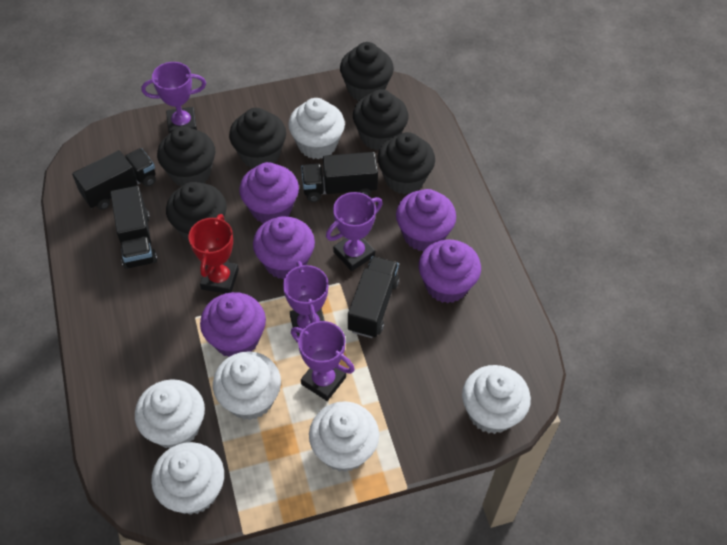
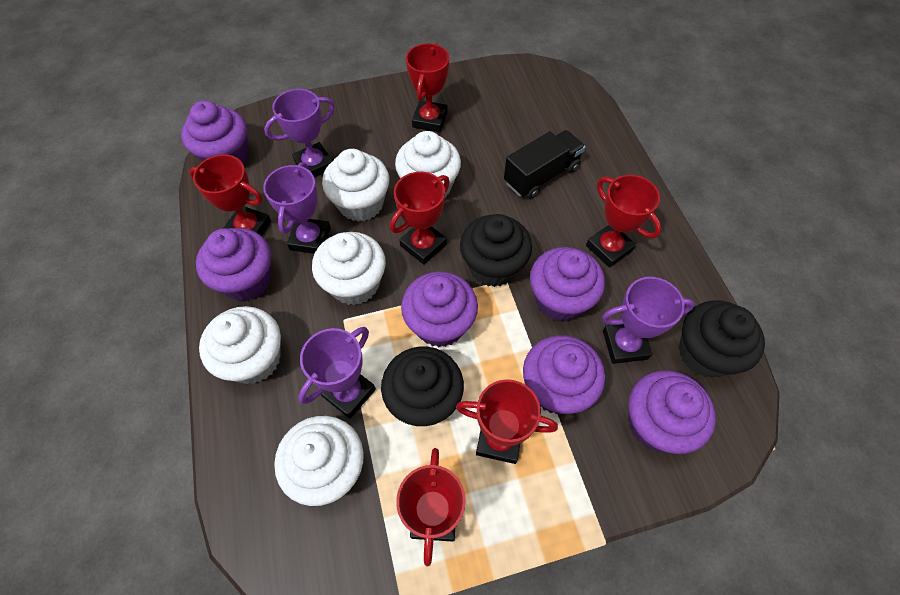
black cupcake: [157,126,215,187] [166,182,227,242] [229,108,286,168] [340,42,394,101] [353,89,408,150] [378,132,435,194] = 6 -> [381,347,464,426] [460,214,532,287] [679,300,765,378] = 3
black truck: [72,148,156,210] [110,186,157,269] [301,152,378,202] [348,256,399,338] = 4 -> [504,130,585,199] = 1
purple cupcake: [200,292,266,357] [239,162,299,223] [253,216,315,280] [396,189,456,252] [419,239,481,303] = 5 -> [181,101,248,164] [196,228,271,301] [401,272,478,347] [523,335,605,415] [530,247,605,321] [628,371,716,454] = 6
red trophy: [188,214,239,294] = 1 -> [189,154,271,236] [390,172,450,265] [396,448,466,566] [406,43,450,132] [456,379,558,464] [586,175,661,268] = 6
white cupcake: [135,379,205,448] [151,442,224,515] [213,351,281,420] [288,98,345,159] [309,401,379,472] [462,365,531,434] = 6 -> [199,306,281,384] [274,416,364,506] [312,232,386,305] [322,149,389,222] [395,131,461,198] = 5

